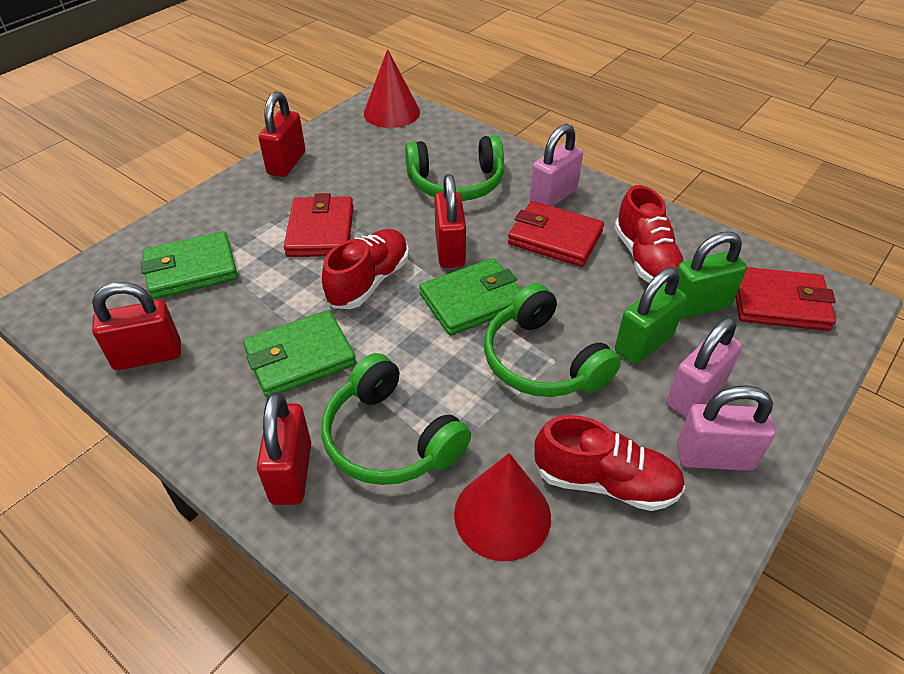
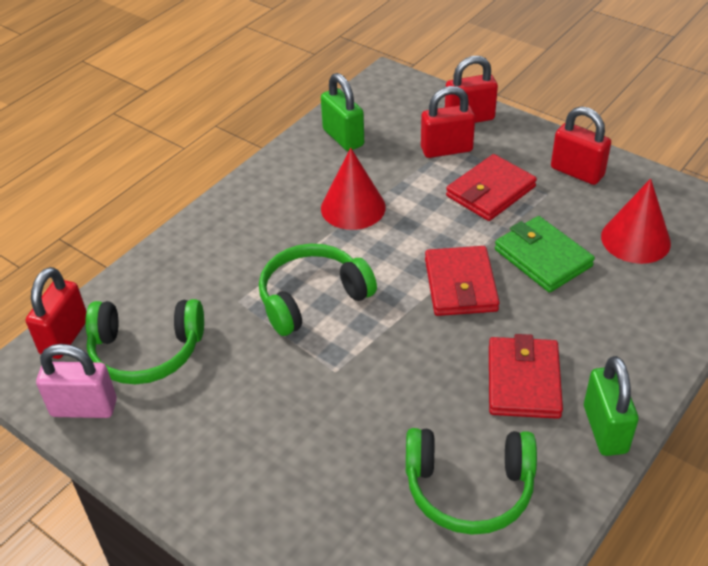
green wallet: [140,231,238,299] [243,310,356,398] [419,258,521,336] = 3 -> [495,216,595,293] = 1
pink padlock: [530,124,583,206] [666,317,742,418] [677,385,776,471] = 3 -> [36,344,117,418] = 1
red shoe: [322,229,409,309] [534,415,685,511] [614,185,684,283] = 3 -> none = 0

